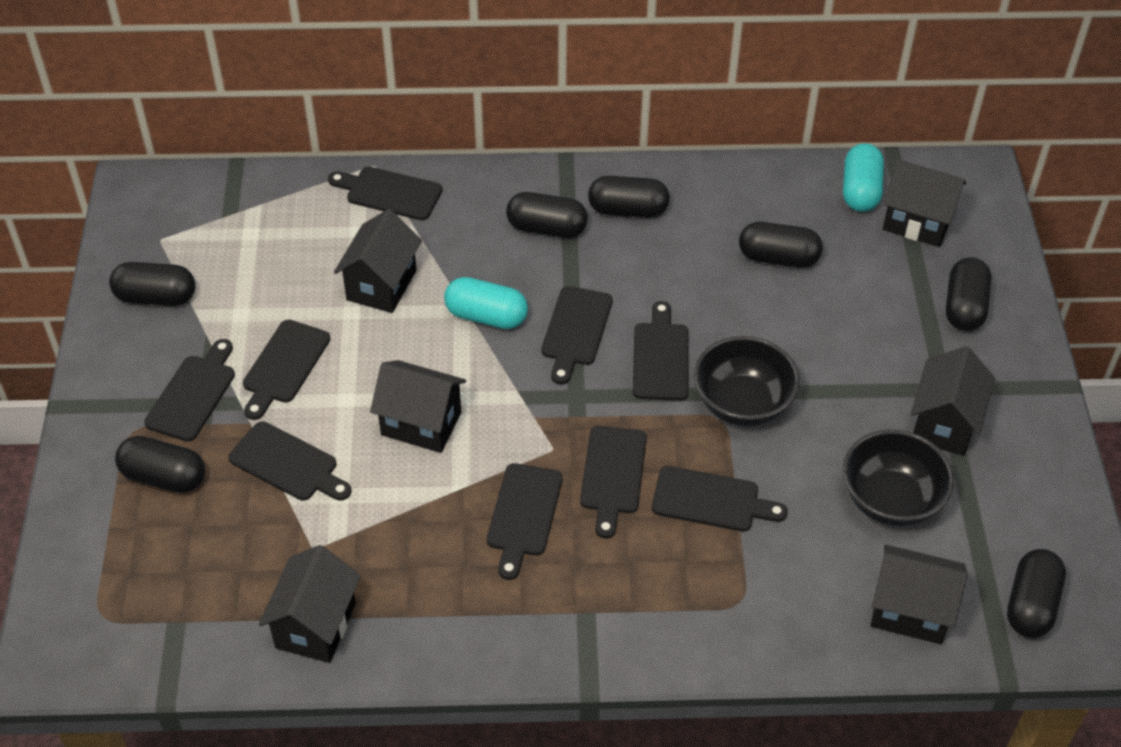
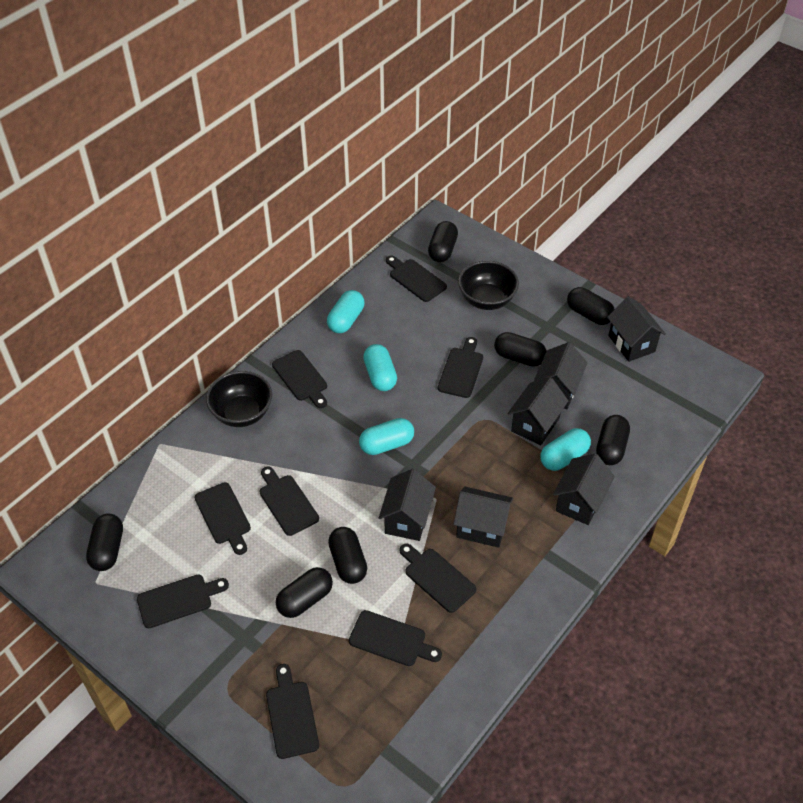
turquoise capsule: [444,277,528,329] [843,143,884,212] = 2 -> [327,290,364,333] [359,418,414,455] [363,344,397,391] [540,428,591,471] = 4

